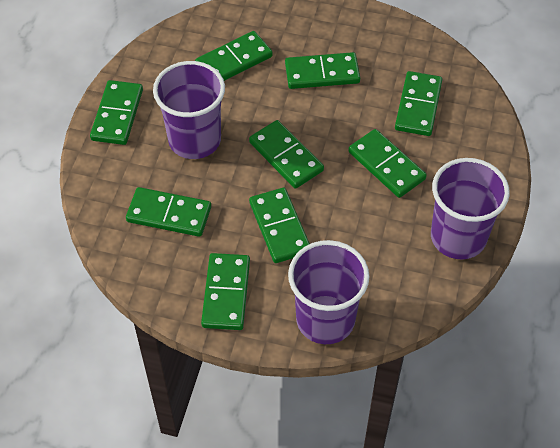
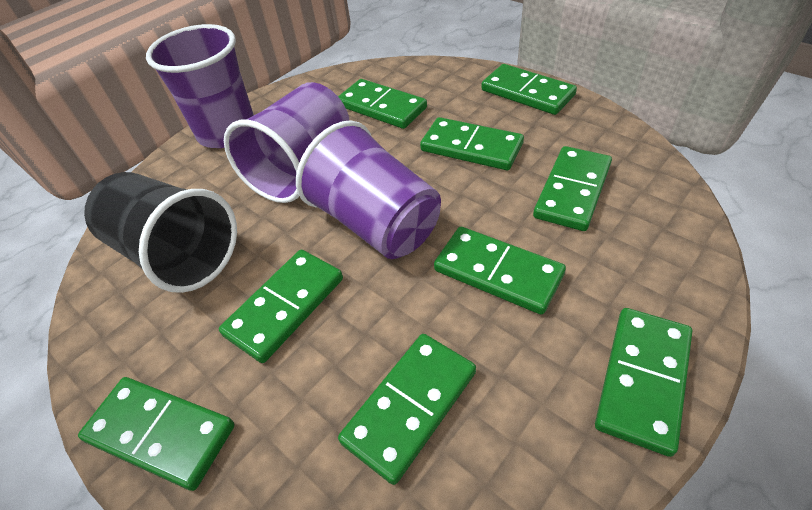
black cup: none = 0 -> [84,172,237,293] = 1

